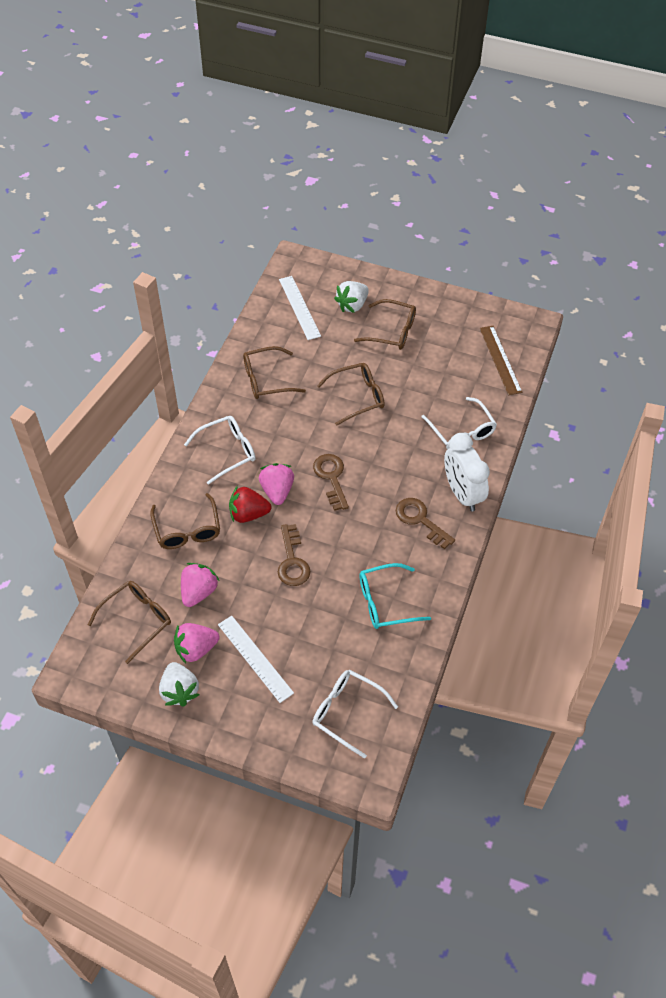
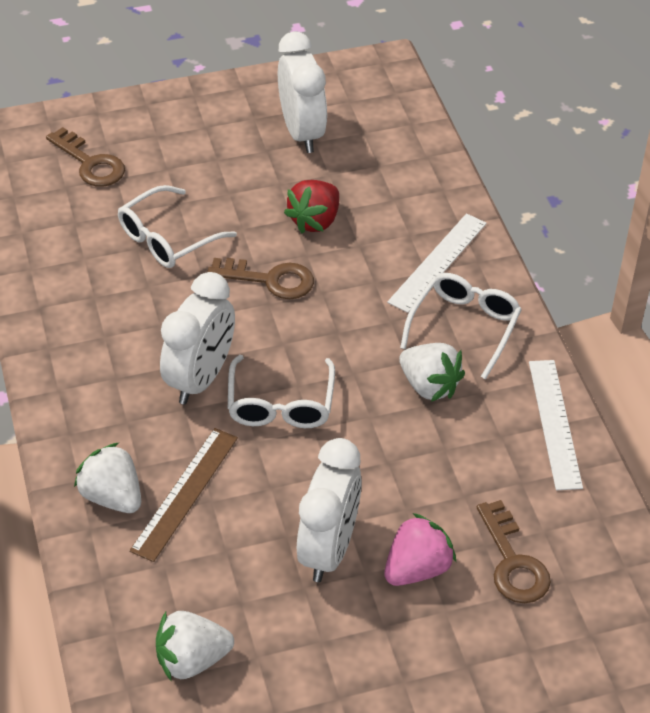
brown glasses: [88,581,171,664] [150,493,220,549] [243,346,306,399] [317,363,385,426] [354,299,416,350] = 5 -> none = 0
pink strawberry: [174,623,219,664] [181,563,220,607] [259,463,294,505] = 3 -> [384,513,456,586] = 1
turquoise glasses: [360,563,431,629] = 1 -> none = 0
white clock: [444,433,490,511] = 1 -> [160,272,235,404] [278,32,327,153] [297,438,362,582] = 3
white strawberry: [159,662,199,706] [334,281,369,313] = 2 -> [74,442,141,513] [156,611,234,681] [399,343,465,402] = 3

